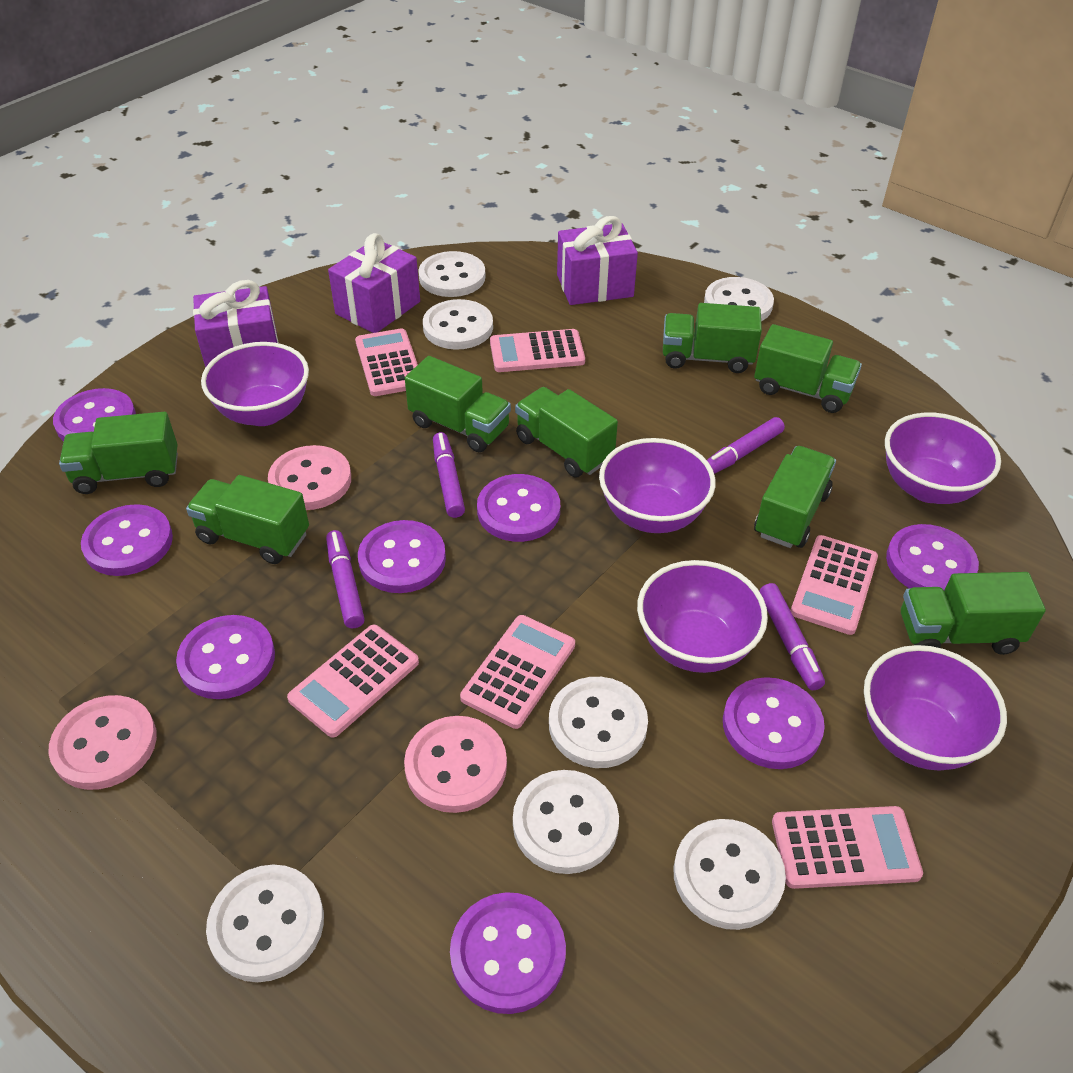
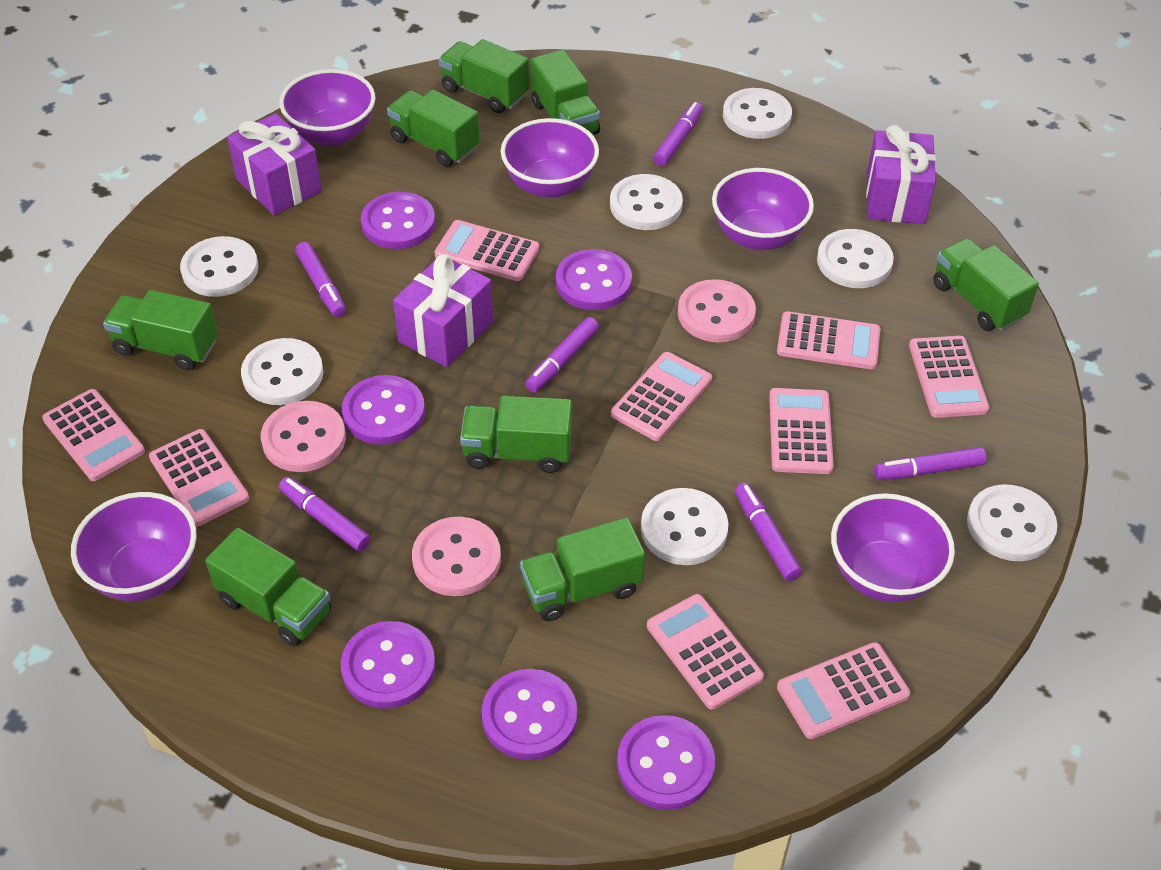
pink calculator: [287,624,419,738] [355,328,418,396] [460,615,575,729] [490,329,585,372] [772,806,923,889] [791,535,878,635] = 6 -> [42,389,145,481] [149,429,249,527] [434,220,539,281] [611,352,712,441] [647,594,764,710] [769,388,834,474] [777,311,880,369] [777,642,910,739] [909,336,989,418] = 9
purple button: [53,388,136,441] [81,504,173,576] [176,615,275,699] [358,520,446,593] [450,892,566,1014] [477,474,560,542] [723,677,825,769] [886,524,979,590] = 8 -> [341,621,436,709] [342,375,425,445] [361,192,435,249] [482,669,578,760] [556,249,632,310] [617,715,715,810] = 6
purple marker: [326,530,365,628] [433,432,465,518] [707,417,785,474] [759,583,825,690] = 4 -> [279,477,371,551] [295,242,346,317] [525,317,599,393] [653,102,703,166] [735,483,802,581] [874,447,986,480] = 6

